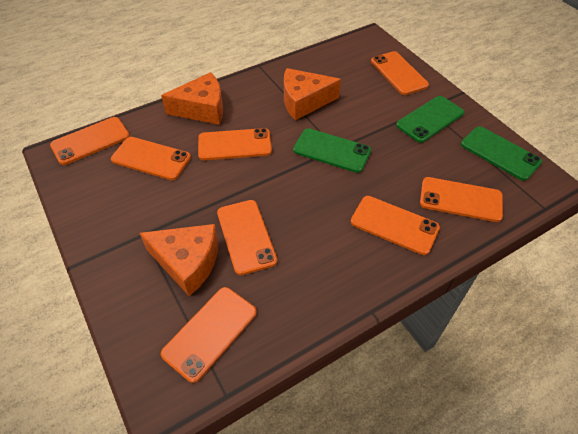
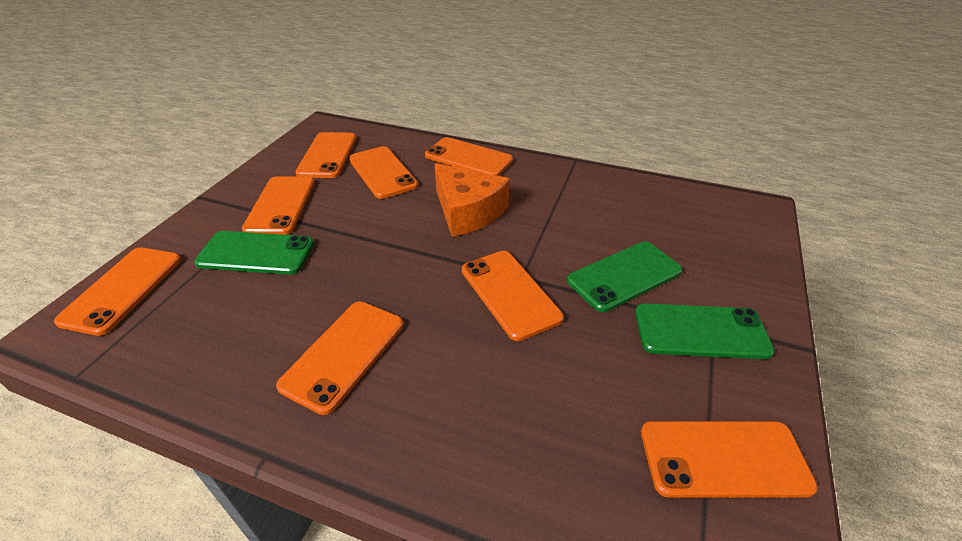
orange cheese: [140,224,218,296] [161,72,223,125] [284,68,341,120] = 3 -> [435,163,510,237] = 1

